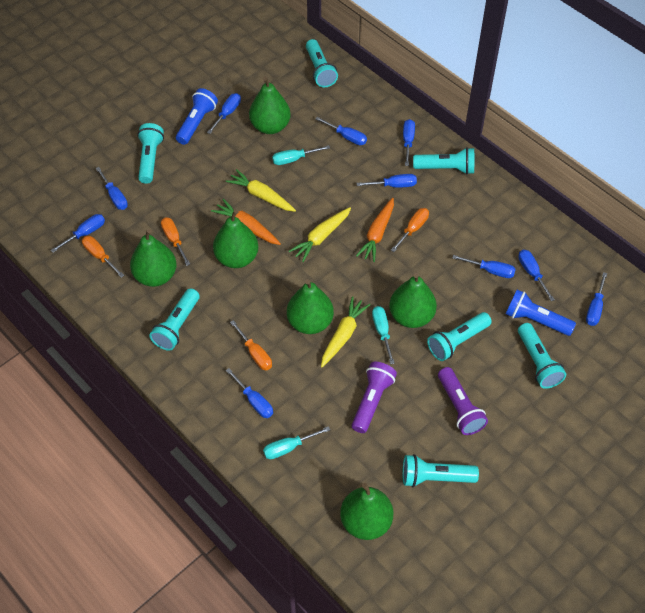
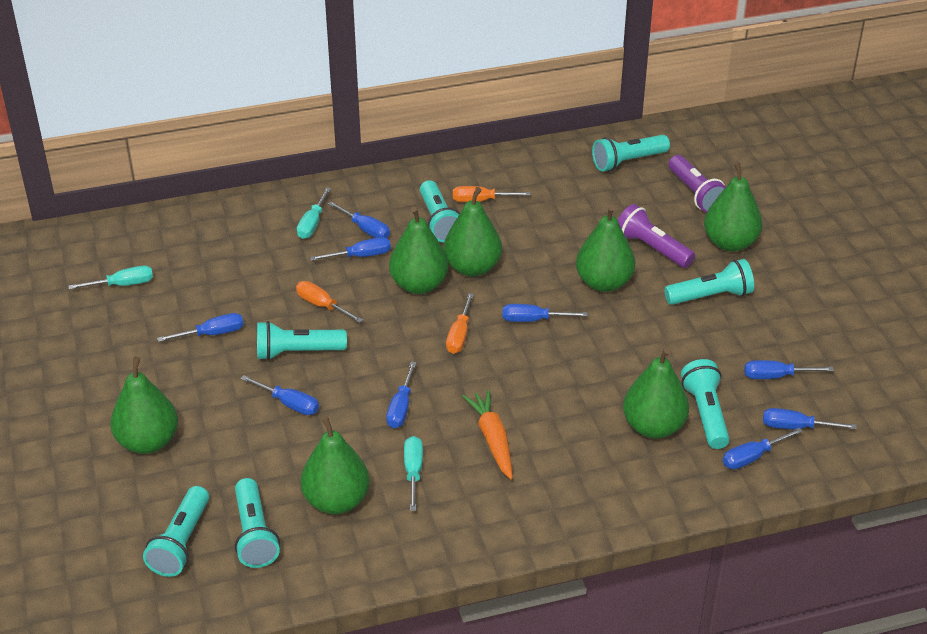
blue flashlight: [176,88,218,145] [506,289,576,336] = 2 -> none = 0
blue screwdriver: [51,214,105,253] [95,167,128,210] [207,93,241,134] [226,368,273,418] [316,117,367,145] [357,174,417,188] [403,119,415,166] [452,255,516,278] [518,250,555,301] [586,272,607,326] = 10 -> [157,313,244,342] [241,375,319,415] [310,237,391,261] [328,201,390,238] [386,361,416,428] [502,304,588,322] [723,428,803,469] [744,360,834,379] [763,408,857,429] = 9
green pear: [130,229,177,287] [213,209,259,268] [249,77,291,134] [287,279,334,334] [340,483,393,540] [389,273,437,328] = 6 -> [110,357,178,454] [300,416,370,514] [389,207,448,294] [444,187,502,276] [576,205,635,292] [623,348,689,439] [704,162,763,252] = 7
orange carrot: [211,199,281,245] [356,198,394,262] = 2 -> [462,390,513,479] = 1
orange screwdriver: [82,236,124,278] [161,217,190,266] [230,320,272,370] [391,208,429,252] = 4 -> [296,281,363,323] [446,293,474,354] [453,186,530,202] = 3
yellow carrot: [226,169,296,212] [289,207,351,262] [321,296,371,367] = 3 -> none = 0

